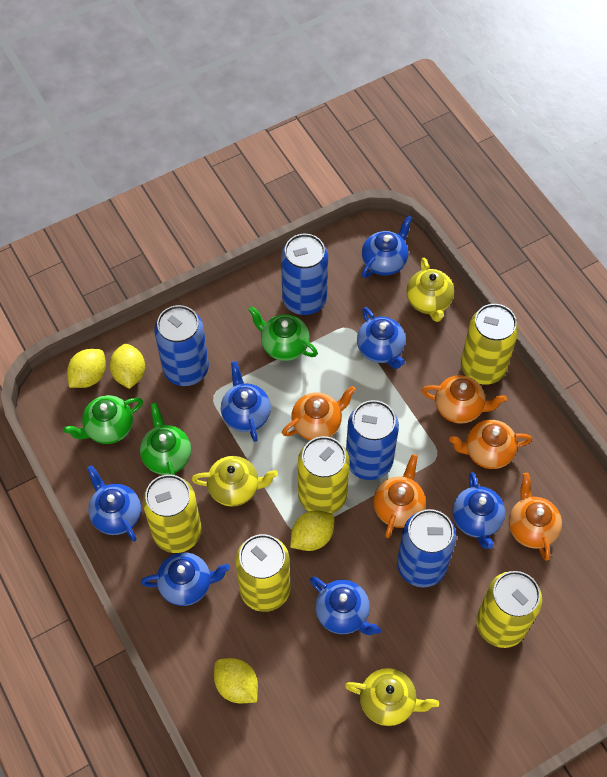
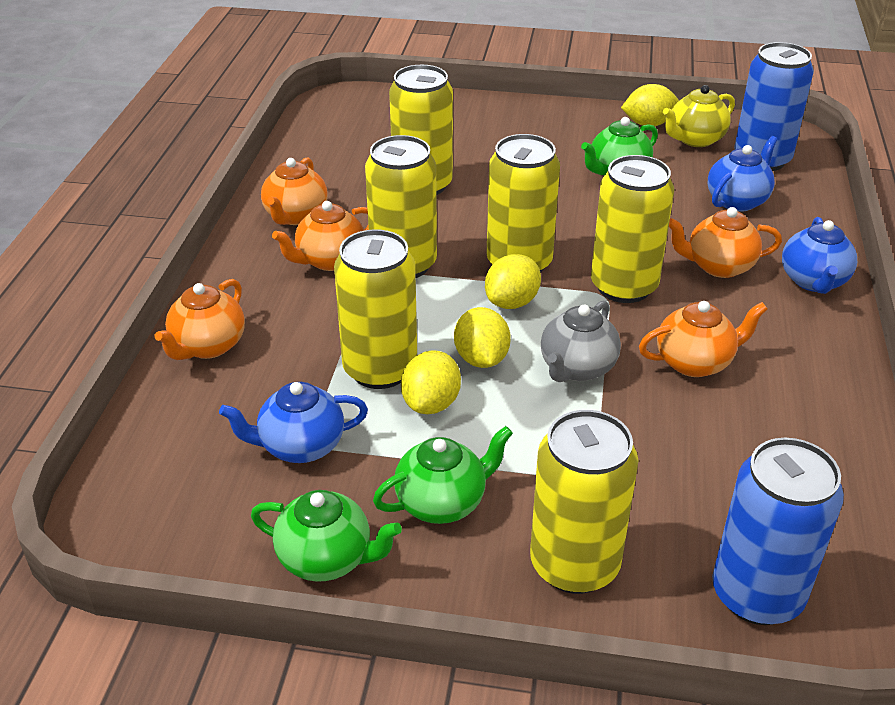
blue can: [154,305,209,386] [281,234,328,315] [346,400,399,480] [397,509,457,587] = 4 -> [712,438,844,625] [734,42,814,171] = 2
blue teapot: [87,465,141,542] [141,552,230,606] [221,361,271,442] [310,577,381,635] [357,307,406,369] [362,215,412,278] [452,472,505,549] = 7 -> [219,382,368,463] [708,136,778,212] [782,217,857,294] = 3
grey teapot: none = 0 -> [541,300,621,382] = 1
yellow can: [143,474,202,553] [236,534,290,612] [298,436,350,514] [461,304,519,385] [476,571,542,648] = 5 -> [334,229,417,389] [365,135,437,278] [389,65,453,195] [487,134,560,273] [530,410,638,594] [591,155,674,303] = 6
yellow teapot: [192,456,278,507] [345,668,439,726] [406,257,454,322] = 3 -> [663,85,735,147] = 1

